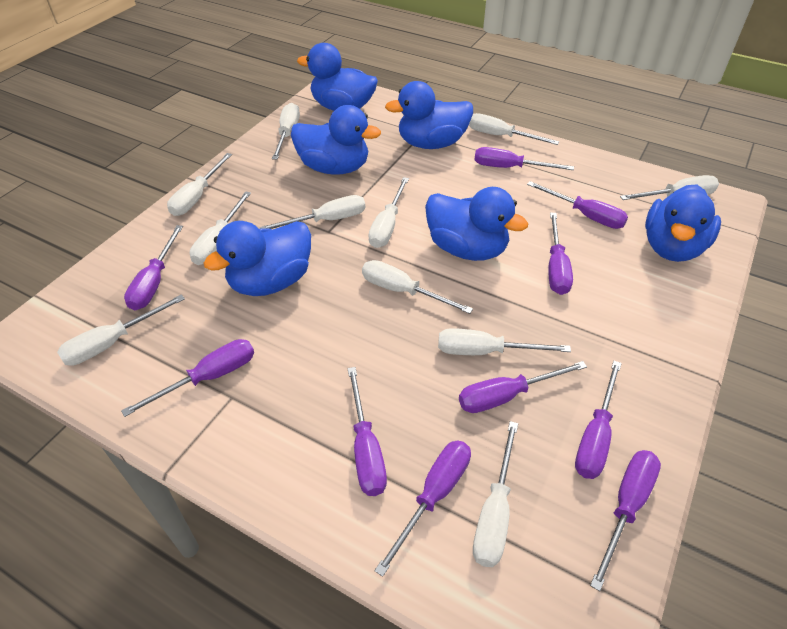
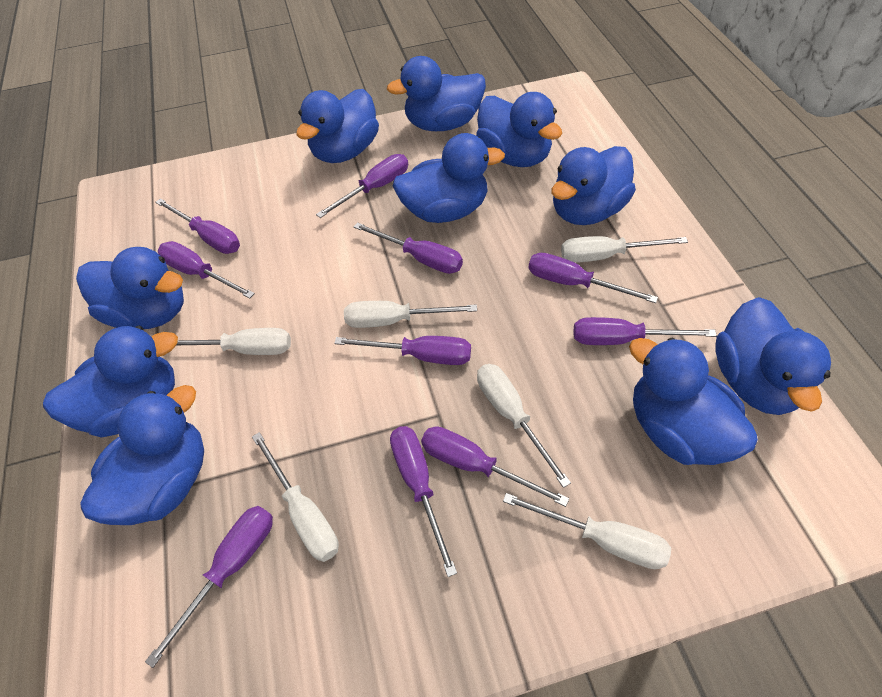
blue duck: [203,221,311,296] [291,105,381,175] [297,43,378,111] [385,81,473,149] [425,187,528,261] [645,184,721,262] = 6 -> [43,326,178,438] [76,247,184,329] [80,385,204,525] [296,89,379,163] [387,56,486,131] [393,133,505,223] [476,92,562,167] [551,146,636,225] [629,338,758,465] [715,297,831,415] = 10
white screwdriver: [57,294,185,366] [167,153,232,216] [190,191,251,265] [260,195,365,229] [272,103,300,160] [362,260,473,314] [368,177,409,248] [438,328,571,355] [469,113,559,145] [473,421,518,567] [620,175,719,200] = 11 -> [177,328,291,355] [252,432,339,562] [344,301,477,328] [477,364,571,488] [503,493,671,569] [561,236,688,263] = 6

